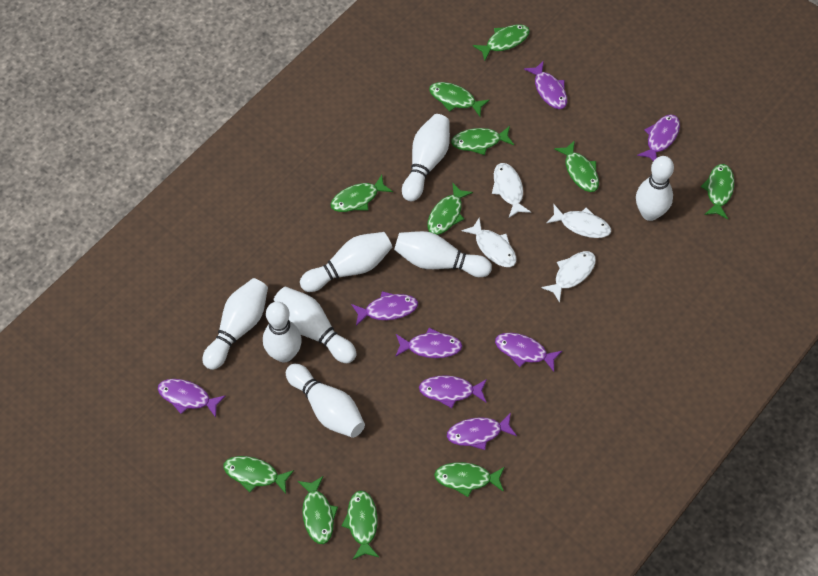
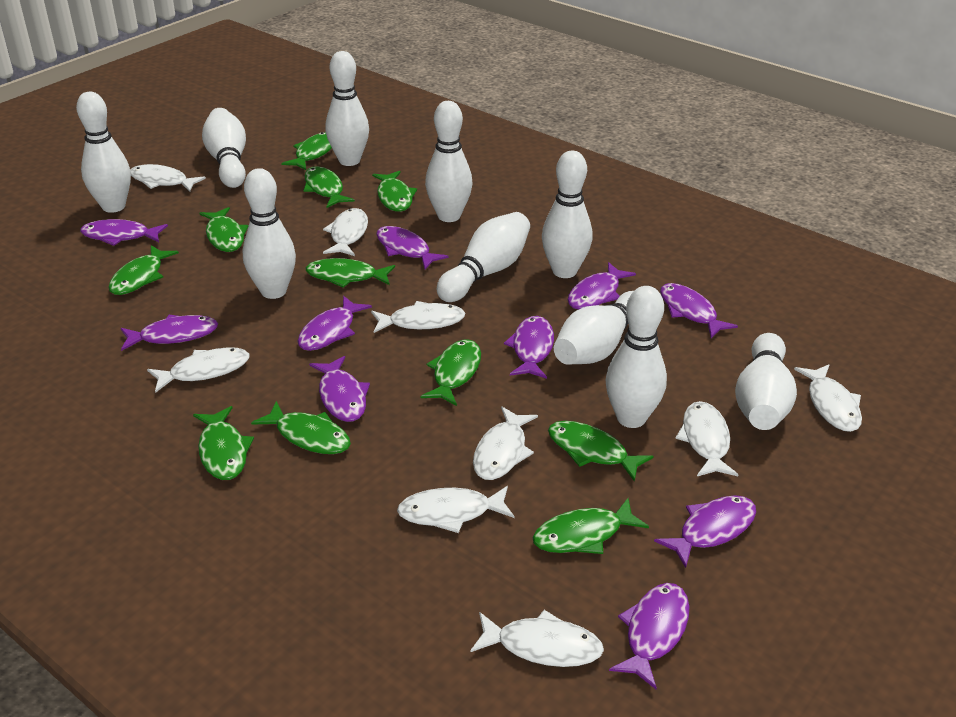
purple fish: [158,379,226,418] [351,291,418,326] [395,327,462,358] [419,375,487,408] [447,413,517,450] [495,333,562,372] [524,61,567,109] [637,114,680,161] = 8 -> [80,219,168,246] [121,315,218,351] [298,296,372,351] [309,356,370,422] [376,226,449,269] [504,316,554,379] [568,262,636,310] [609,583,690,689] [654,495,756,568] [660,283,738,338] = 10
white bowling pin: [202,278,268,370] [263,302,302,363] [274,286,356,363] [286,364,365,438] [300,232,392,292] [394,231,492,277] [402,114,450,201] [636,156,674,221] = 8 -> [76,92,131,213] [202,108,246,188] [243,168,296,299] [326,51,369,166] [425,101,472,222] [437,212,530,302] [542,151,593,278] [554,291,634,365] [606,286,667,428] [735,333,797,430] = 10
white fish: [462,218,516,267] [492,163,531,218] [541,251,596,303] [546,205,611,238] = 4 -> [131,164,206,192] [147,347,249,393] [323,208,368,256] [371,301,465,333] [397,486,514,533] [470,610,604,667] [473,406,538,480] [675,401,738,476] [794,364,862,432] = 9

